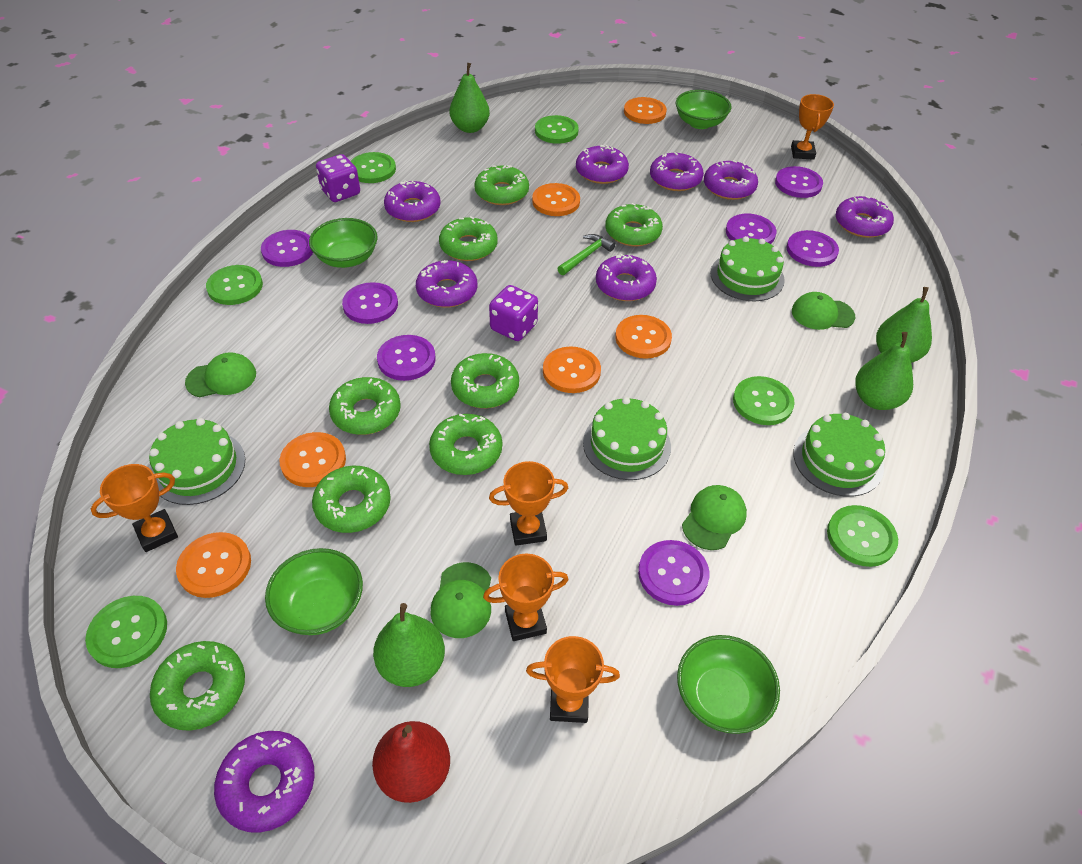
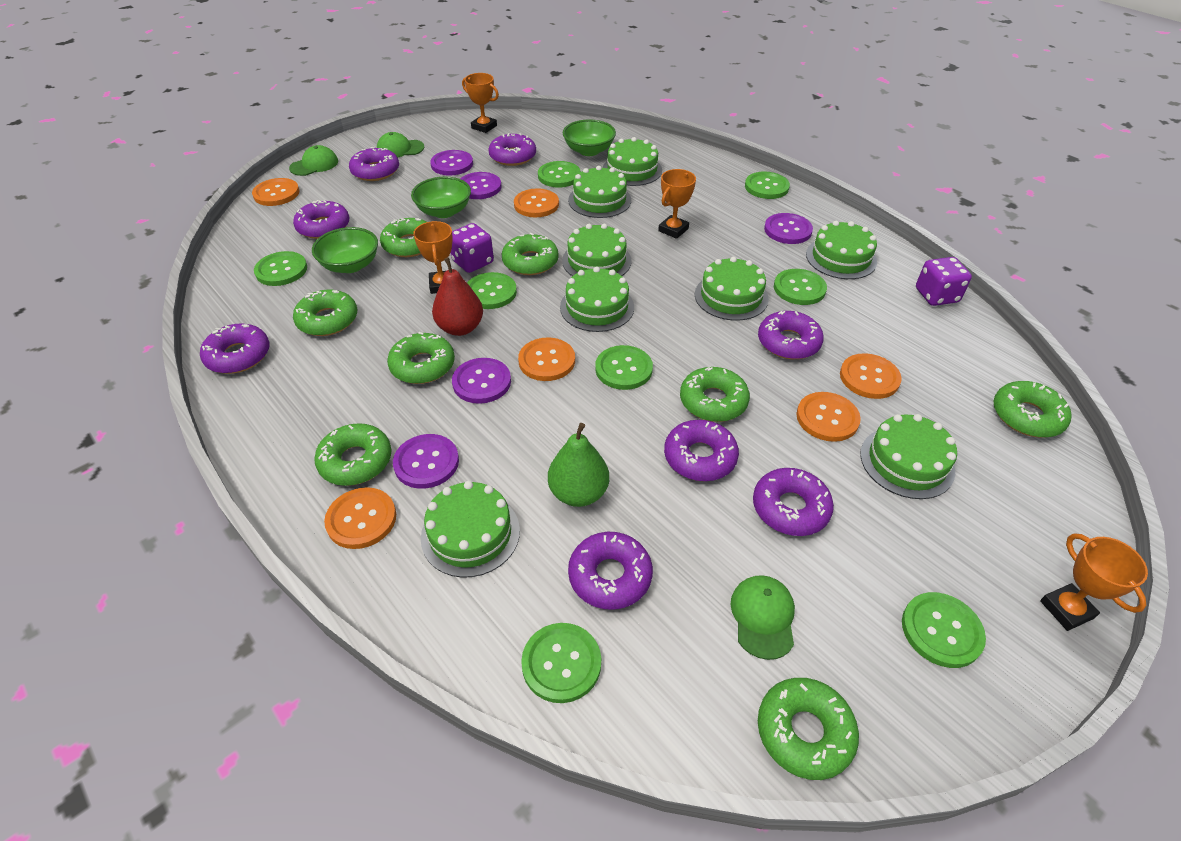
green bowl: [265,548,363,635] [309,218,378,268] [676,90,731,129] [677,635,780,734] = 4 -> [312,227,378,273] [411,177,471,218] [563,119,616,156] = 3
green button: [85,596,167,668] [206,265,263,305] [351,152,396,183] [535,115,579,144] [733,376,795,425] [827,505,898,567] = 6 -> [254,251,307,286] [467,272,517,309] [521,623,601,703] [538,161,581,188] [595,345,653,390] [745,172,790,199] [774,269,827,305] [902,592,986,668] = 8
green cake: [149,418,245,505] [583,397,671,480] [710,236,785,301] [794,413,885,497] = 4 -> [421,481,520,578] [560,267,634,332] [562,224,632,276] [568,166,631,218] [603,137,662,186] [695,257,769,321] [806,221,877,279] [860,414,957,499] = 8
green cap: [185,352,256,397] [430,562,491,638] [682,485,747,550] [792,292,855,330] = 4 -> [289,145,338,176] [377,132,425,158] [731,575,795,660] = 3
green hammer: [557,234,615,275] = 1 -> none = 0
green pear: [373,603,445,687] [449,63,490,133] [855,332,913,410] [876,287,932,363] = 4 -> [548,423,609,507] = 1
orange trophy: [91,464,178,552] [483,554,569,641] [489,461,568,546] [526,636,620,723] [791,94,834,160] = 5 -> [413,221,453,294] [462,73,499,133] [658,169,696,239] [1040,533,1148,631] = 4
purple button: [261,230,313,267] [342,282,398,324] [377,335,435,381] [638,540,709,606] [726,214,776,244] [775,166,823,198] [787,230,839,267] = 7 -> [393,434,459,489] [430,150,473,176] [452,358,511,404] [460,172,502,199] [764,213,813,244] = 5

